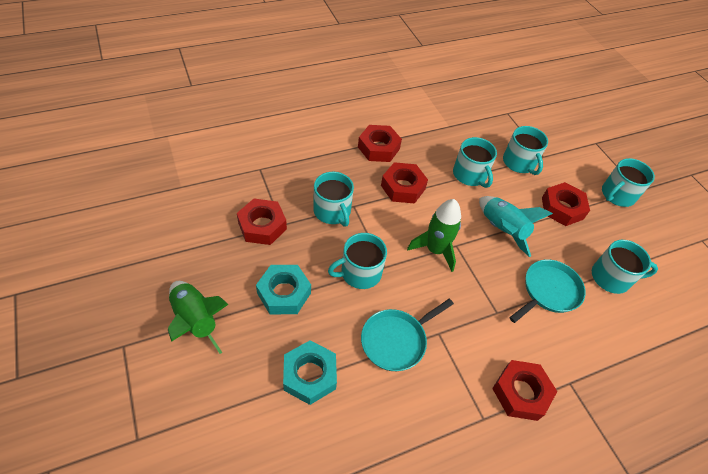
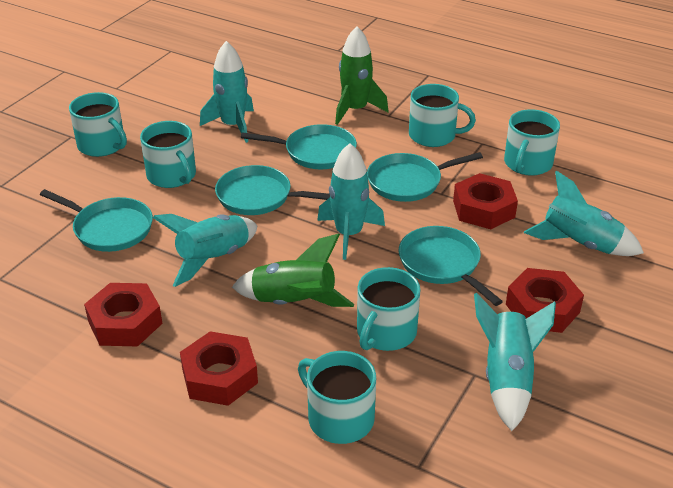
red nut: [237,199,287,245] [358,125,402,162] [381,162,428,204] [492,360,557,421] [542,182,590,226] = 5 -> [84,283,163,346] [180,331,258,406] [453,173,518,229] [506,268,584,333] = 4
turquoise nut: [256,265,311,315] [283,340,337,405] = 2 -> none = 0
turquoise pan: [361,299,454,371] [509,259,586,323] = 2 -> [40,189,153,252] [215,165,330,215] [241,124,357,169] [367,152,483,202] [399,226,503,306] = 5
turquoise rocket: [479,196,553,257] = 1 -> [153,214,257,287] [200,41,254,143] [317,143,385,260] [474,293,556,431] [524,170,644,256] = 5

